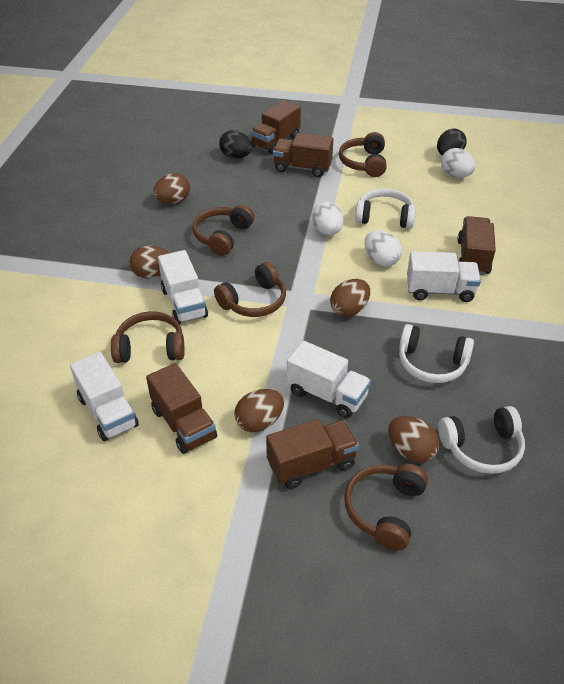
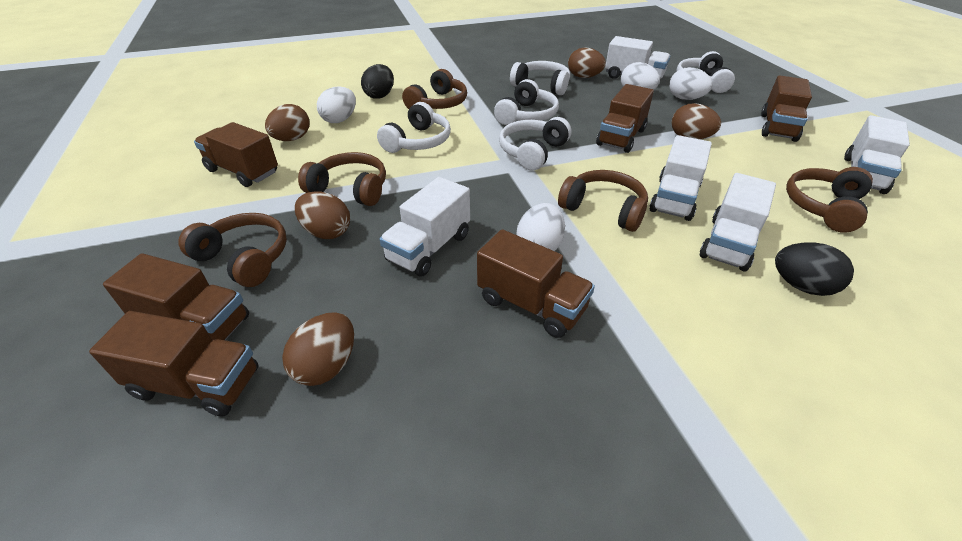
brown truck: [146,363,217,454] [251,100,301,154] [266,419,359,489] [273,133,333,177] [457,216,496,275] = 5 -> [89,311,259,417] [103,253,249,340] [194,122,278,187] [477,229,595,338] [596,84,654,153] [761,75,812,142] = 6
white egg: [311,202,343,235] [364,230,402,266] [441,148,476,178] = 3 -> [317,86,356,123] [517,203,565,251] [621,62,660,90] [669,67,713,100] = 4
white headphones: [355,188,416,229] [399,324,474,383] [438,406,525,474] = 3 -> [377,102,451,153] [494,79,559,125] [499,117,572,171] [510,61,570,95] [677,51,735,93] = 5
white truck: [70,352,139,441] [158,250,208,324] [287,341,371,418] [407,251,481,302] = 4 -> [380,177,470,276] [605,36,670,79] [649,135,712,221] [700,173,776,271] [844,115,910,194] = 5

